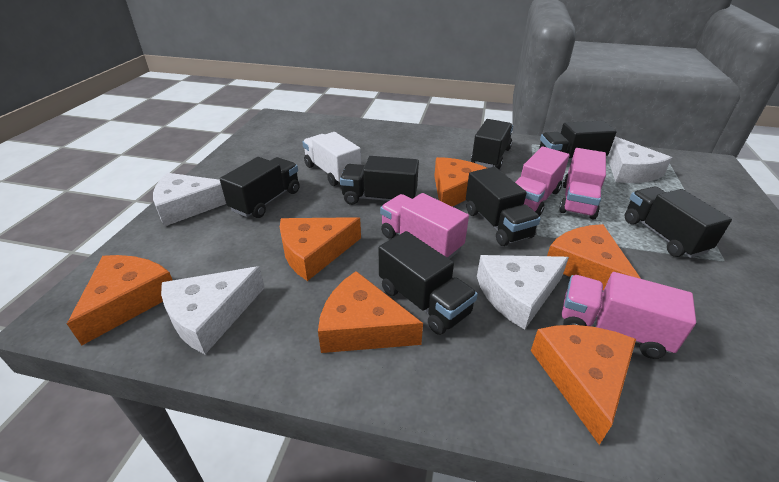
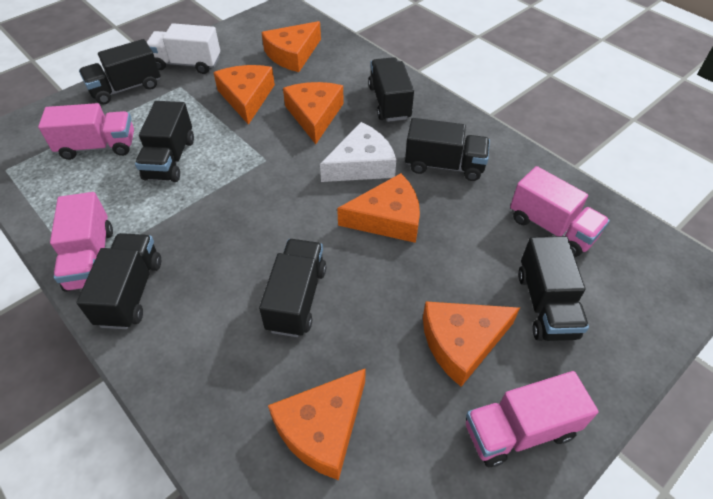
white cheese: [153,173,226,227] [161,266,265,354] [477,255,569,330] [607,136,672,183] = 4 -> [320,122,396,182] = 1

